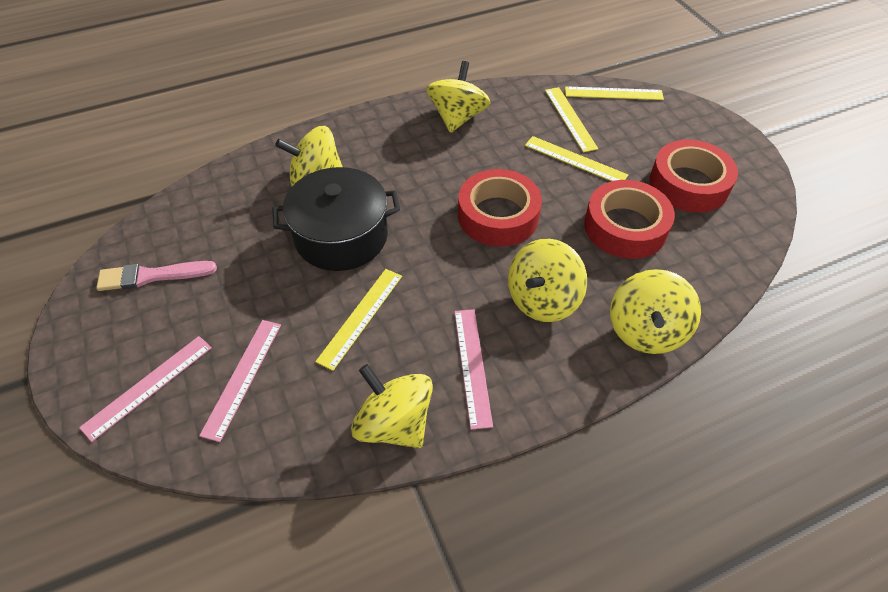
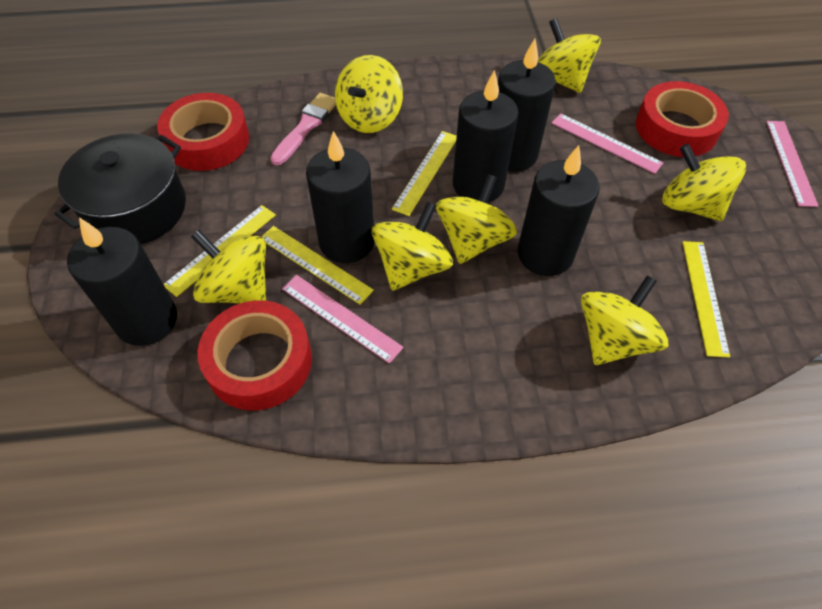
black candle: none = 0 -> [67,217,177,346] [306,131,375,263] [453,70,519,202] [498,39,556,171] [518,145,600,276] = 5
yellow spinning top: [275,126,342,186] [351,364,433,448] [426,61,490,133] [508,239,587,322] [610,269,701,354] = 5 -> [191,230,266,304] [335,55,403,133] [372,202,453,291] [436,174,517,264] [538,18,601,93] [581,275,669,365] [662,144,746,221] = 7

